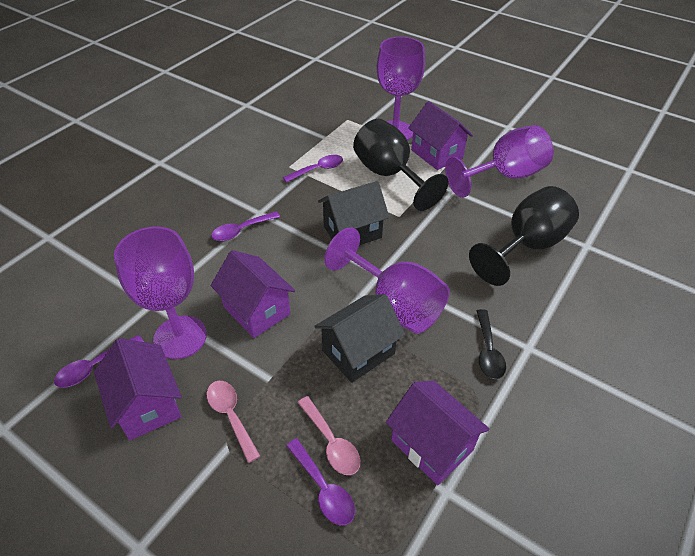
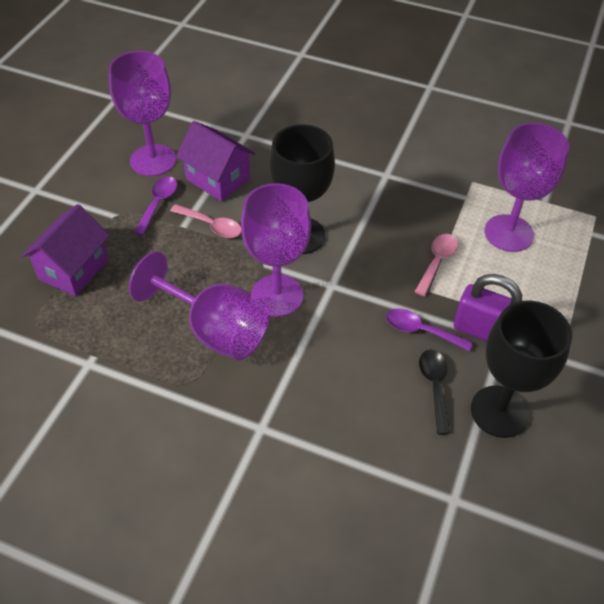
black house: [314,294,405,383] [318,181,389,245] = 2 -> none = 0
purple house: [94,338,182,440] [210,250,295,338] [386,381,490,485] [408,101,473,170] = 4 -> [21,204,110,296] [176,121,255,202] = 2
purple padlock: none = 0 -> [454,274,522,341] = 1
purple spoon: [54,335,144,388] [211,212,280,241] [283,155,343,183] [286,438,355,525] = 4 -> [134,177,177,235] [386,308,473,351] = 2

